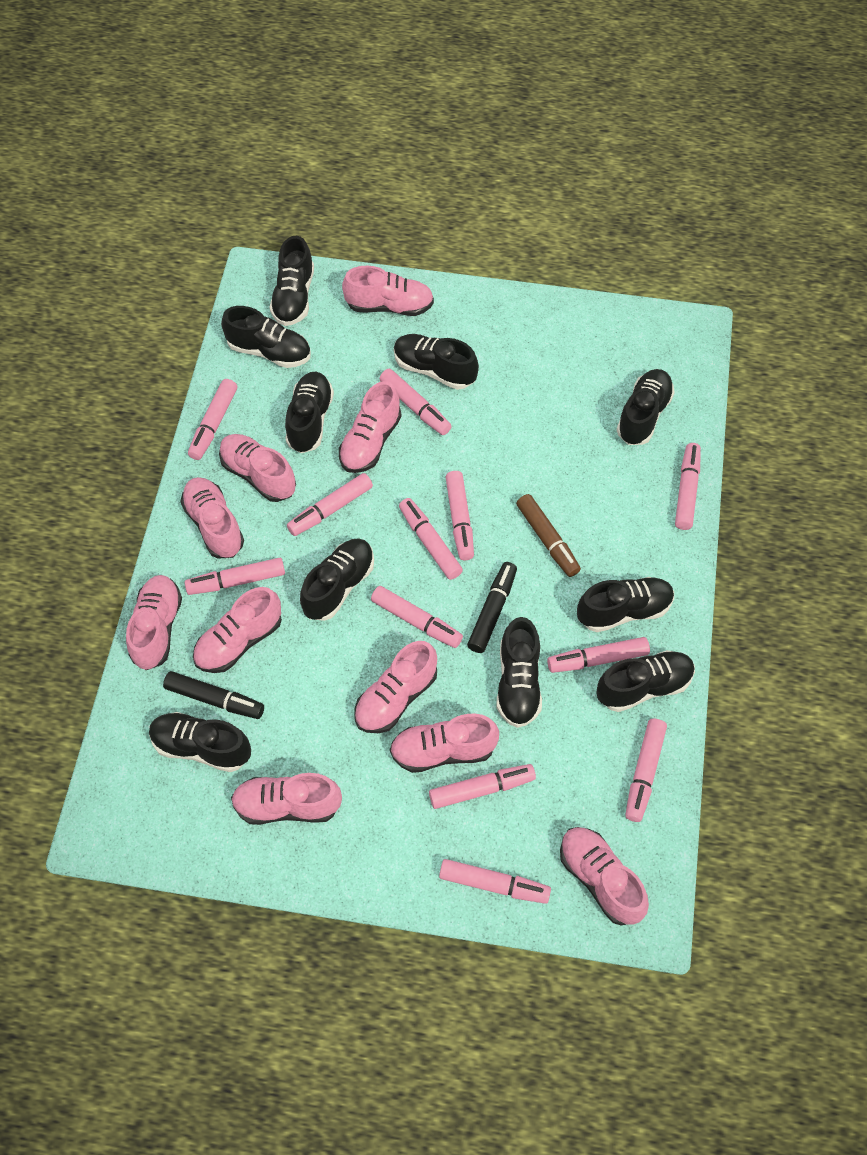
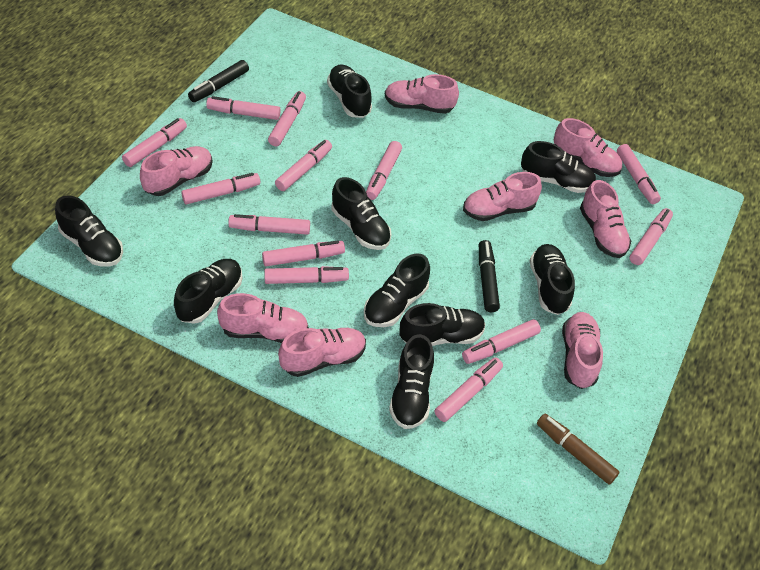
black shoe: [149,712,251,772] [221,306,311,368] [270,236,314,326] [285,372,334,453] [300,538,374,621] [394,334,479,390] [496,617,542,728] [577,577,674,632] [596,650,695,712] [617,369,675,445] = 10 -> [55,195,123,266] [174,259,243,324] [327,65,372,118] [332,177,391,250] [364,254,430,327] [389,334,434,429] [400,303,485,346] [521,141,596,193] [530,244,575,315] = 9
pink marker: [185,558,285,595] [188,379,237,460] [287,473,373,536] [371,586,463,648] [380,369,452,435] [399,498,463,580] [429,764,536,809] [439,859,551,904] [446,471,474,560] [547,637,650,673] [625,719,667,822] [675,443,701,530] = 12 -> [122,118,187,167] [181,173,260,204] [206,96,280,120] [228,214,310,235] [262,240,345,266] [264,266,349,284] [268,91,306,147] [275,140,332,191] [366,141,402,200] [435,357,503,422] [462,319,541,364] [617,144,661,204] [629,208,673,265] = 13
pink shoe: [126,575,182,670] [180,477,244,559] [193,587,282,673] [219,434,296,502] [231,773,342,825] [339,381,401,473] [342,266,434,316] [354,641,437,733] [390,714,499,773] [560,827,649,925] = 10 -> [140,146,213,196] [217,293,309,343] [278,328,366,377] [385,74,459,114] [463,172,542,221] [554,118,622,177] [562,312,603,389] [580,180,631,258] = 8

